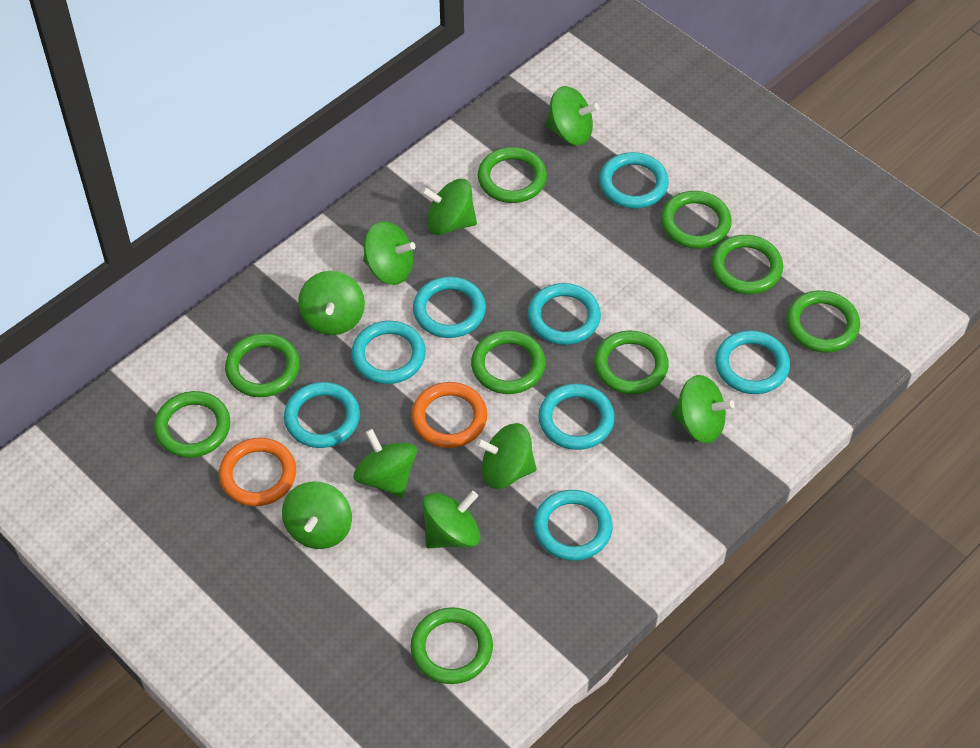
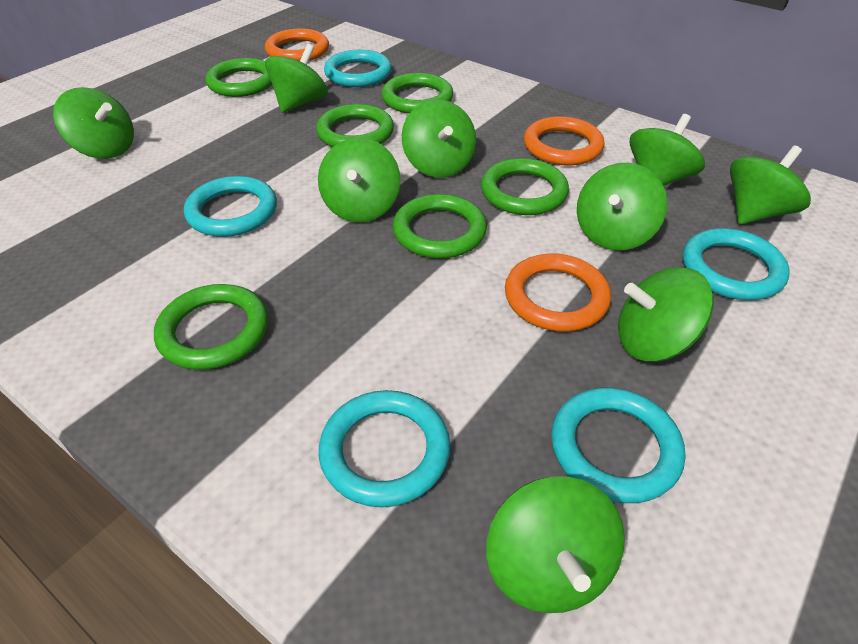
green ring: [154,391,230,458] [225,333,300,397] [410,607,493,684] [471,330,546,394] [478,147,547,203] [594,331,669,394] [661,191,732,249] [711,235,783,294] [786,290,860,353] = 9 -> [154,284,268,370] [206,58,272,97] [316,104,394,147] [382,73,453,114] [393,194,487,258] [481,158,569,215] = 6
orange ring: [219,438,296,506] [411,382,487,448] = 2 -> [265,28,329,61] [505,253,611,332] [524,116,605,166] = 3
turquoise ring: [284,382,360,448] [351,321,426,384] [413,276,486,338] [528,283,601,345] [534,490,613,561] [538,384,615,450] [599,152,669,209] [715,330,790,394] = 8 -> [184,176,277,237] [319,390,450,507] [324,50,392,87] [551,388,685,503] [683,228,790,300] = 5

